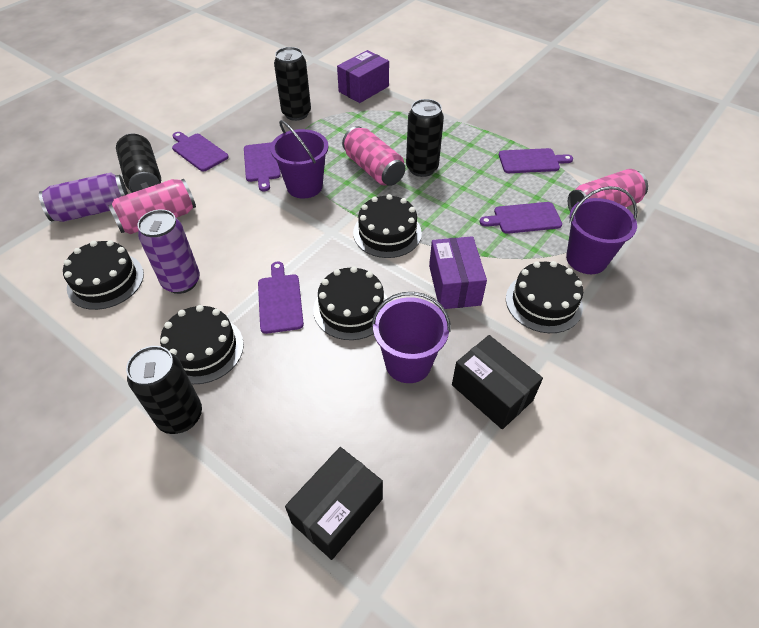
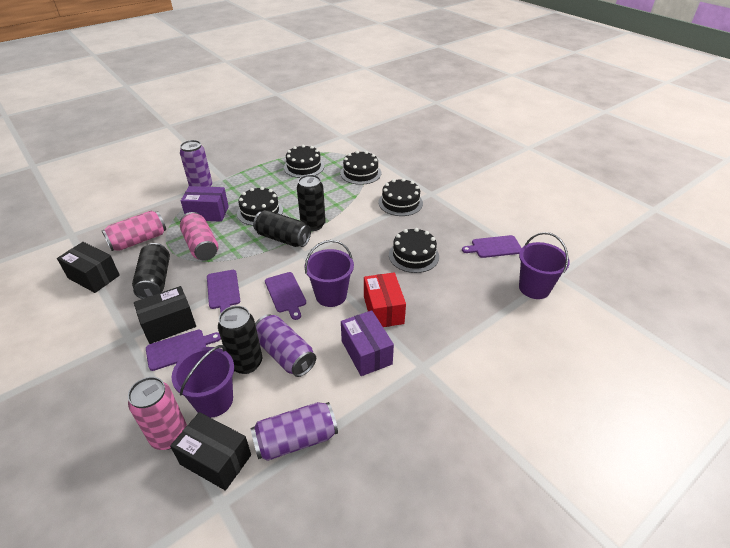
black box: [285,447,383,560] [452,335,543,429] = 2 -> [57,242,120,293] [134,286,196,344] [170,412,251,491] = 3
purple can: [39,173,128,222] [138,209,200,294] = 2 -> [180,140,212,187] [251,402,338,461] [255,314,316,377] = 3
purple cutting board: [172,132,229,171] [244,142,281,191] [258,261,304,334] [480,202,562,234] [499,148,573,173] = 5 -> [146,330,221,371] [207,270,240,313] [265,272,306,320] [462,235,522,258] = 4
red box: none = 0 -> [364,272,406,327] = 1

